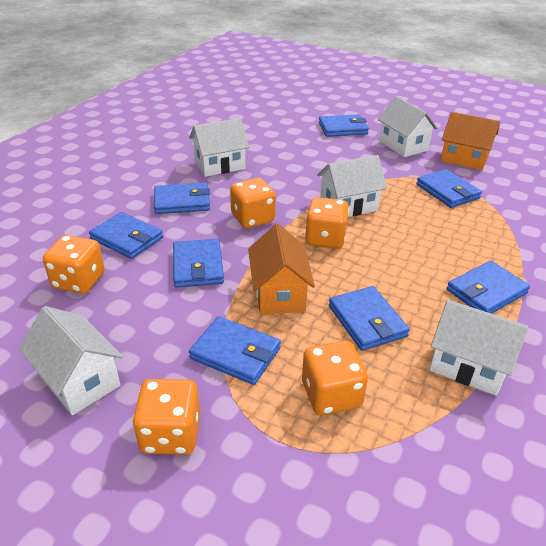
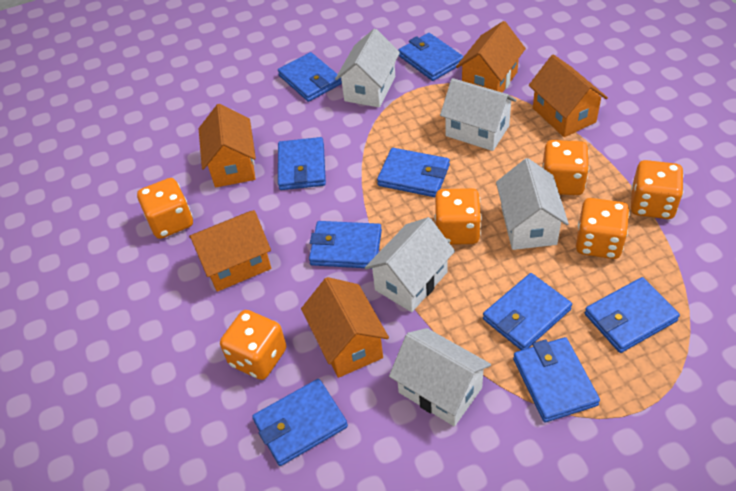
blue wallet: [89,212,163,259] [154,183,210,214] [173,239,224,288] [189,316,281,385] [319,114,369,137] [329,286,410,351] [416,169,482,208] [447,261,530,314] = 8 -> [252,379,348,466] [278,52,342,102] [278,137,326,190] [309,221,382,269] [377,148,450,197] [398,33,464,81] [483,273,572,350] [513,337,600,422] [585,277,680,353] = 9
orange dice: [43,235,105,294] [132,379,200,455] [230,178,276,228] [302,340,368,415] [305,197,349,249] = 5 -> [137,178,193,239] [220,310,286,380] [435,188,482,245] [542,140,589,195] [576,198,630,259] [631,160,684,219] = 6
orange house: [248,224,315,315] [440,112,500,171] = 2 -> [189,210,271,292] [199,104,256,187] [301,277,389,378] [456,21,526,93] [529,55,608,137] = 5

